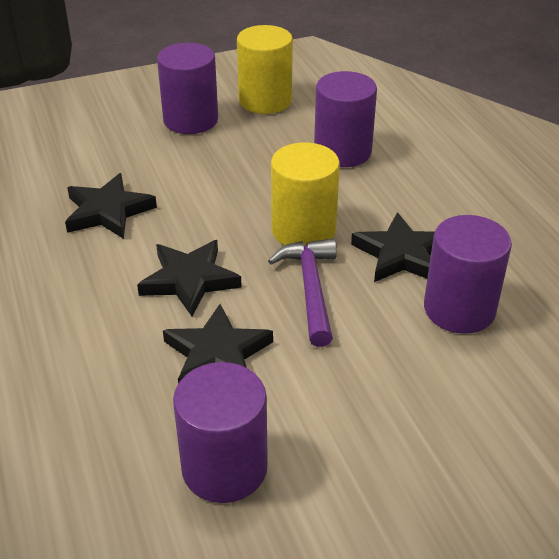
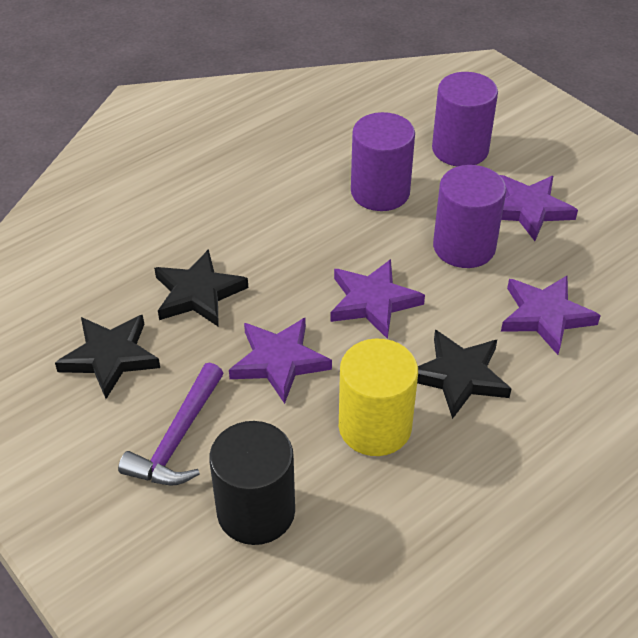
black cylinder: none = 0 -> [209,421,295,545] = 1
black star: [65,173,157,239] [137,240,242,317] [163,304,273,384] [351,212,435,282] = 4 -> [55,315,160,399] [154,249,248,327] [417,330,511,419] = 3
purple cylinder: [157,43,218,134] [173,362,268,503] [314,71,377,167] [424,215,512,334] = 4 -> [351,112,415,211] [432,72,498,167] [433,165,506,268] = 3
purple star: none = 0 -> [229,317,332,404] [330,259,425,339] [500,175,578,241] [501,275,601,355] = 4
yellow cylinder: [237,25,293,114] [271,143,340,246] = 2 -> [339,338,418,456] = 1

